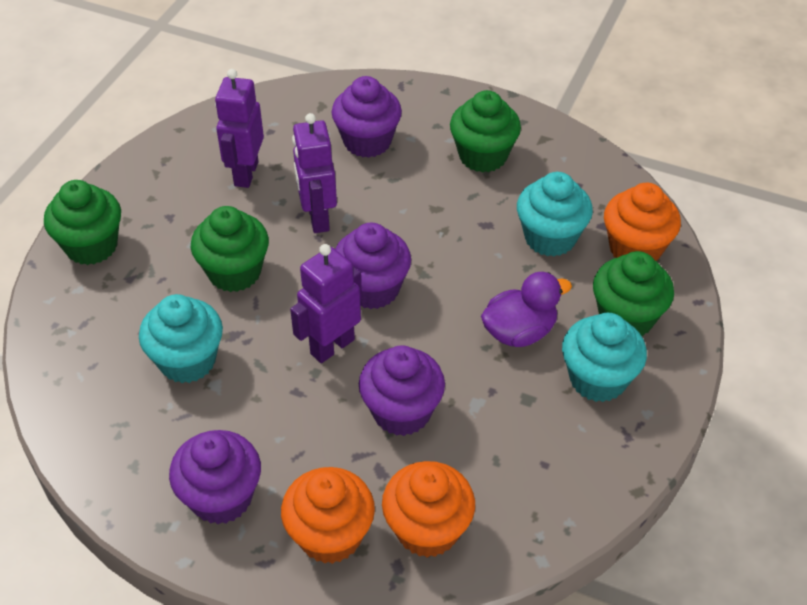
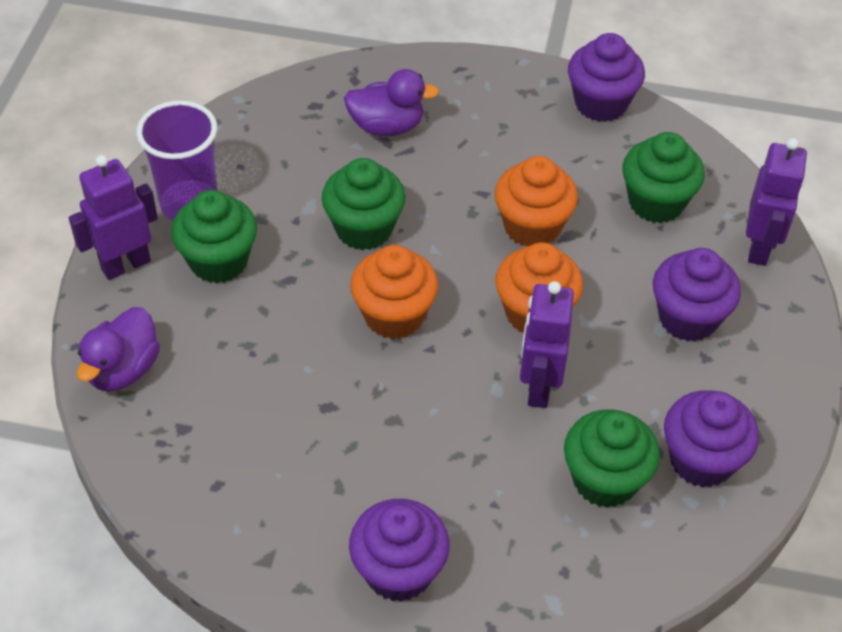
purple cup: none = 0 -> [136,100,217,221] = 1
purple duck: [481,272,572,347] = 1 -> [77,307,160,392] [344,69,439,136] = 2
turquoise cupcake: [139,294,223,383] [517,172,593,257] [562,313,647,402] = 3 -> none = 0

